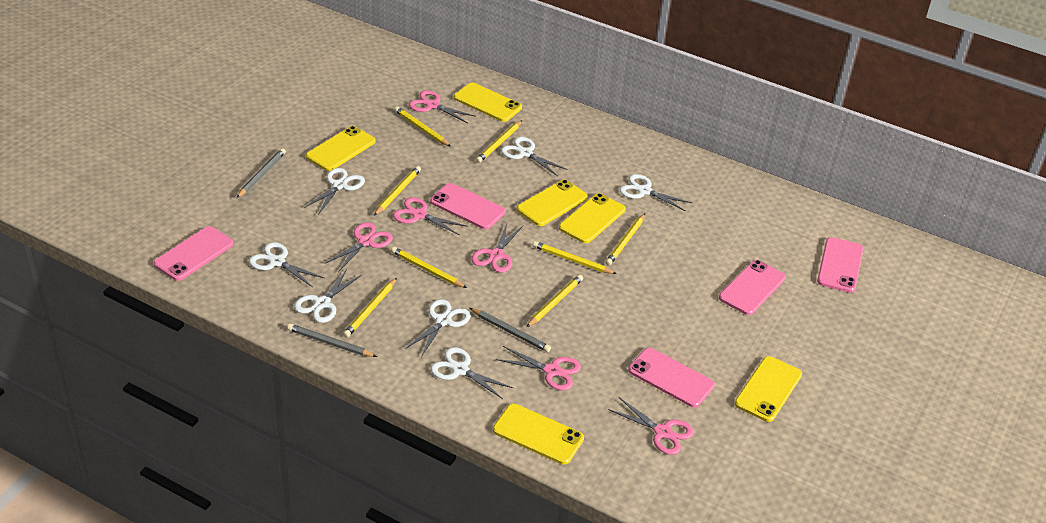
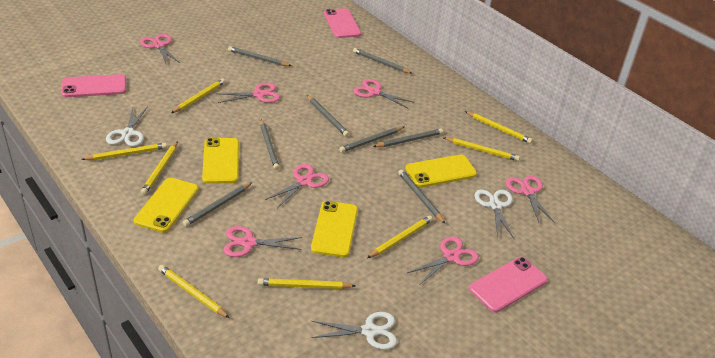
grey pencil: [237,148,286,198] [287,324,377,357] [470,308,551,352] = 3 -> [183,182,252,227] [228,46,291,66] [260,119,280,170] [307,95,349,137] [339,127,404,153] [353,48,413,74] [373,128,443,147] [398,169,445,224] = 8
pink phone: [154,226,234,281] [430,183,506,229] [628,348,715,407] [719,260,786,315] [817,237,863,293] = 5 -> [61,74,126,97] [324,8,361,38] [469,257,548,312] = 3
pink scissors: [326,222,393,272] [393,197,468,236] [409,90,476,123] [471,223,523,273] [496,346,581,390] [608,397,694,455] = 6 -> [140,34,180,65] [216,83,280,103] [223,226,302,257] [265,164,329,208] [353,79,413,108] [408,236,479,284] [506,175,555,223] = 7
white scissors: [249,242,324,287] [294,269,362,323] [304,168,365,215] [405,299,471,357] [430,347,513,399] [501,137,568,176] [620,174,692,211] = 7 -> [106,106,148,147] [311,312,397,350] [474,190,514,239] = 3
yellow phone: [306,126,376,171] [454,83,522,122] [493,404,584,465] [517,180,588,226] [559,193,626,243] [735,356,802,422] = 6 -> [134,178,199,233] [202,138,239,184] [311,201,358,257] [405,154,477,188] = 4

